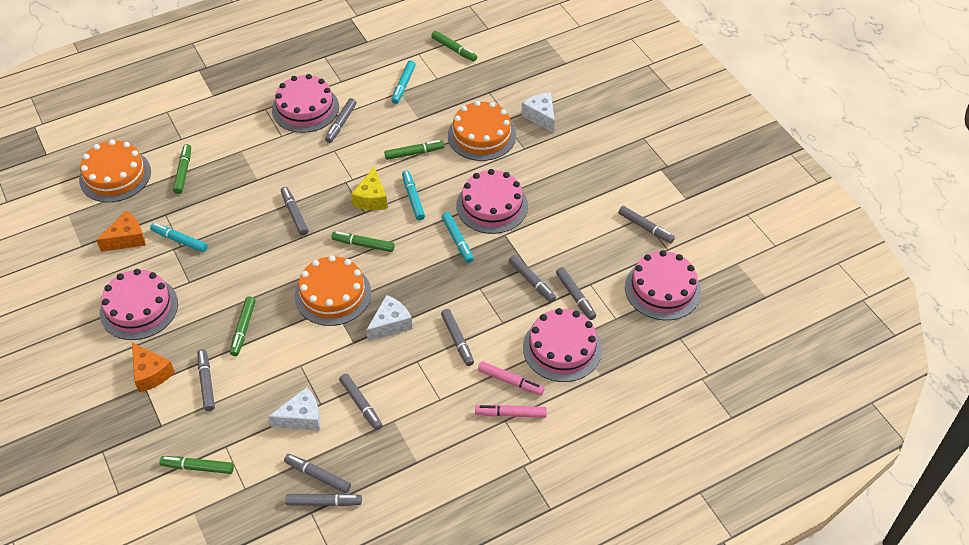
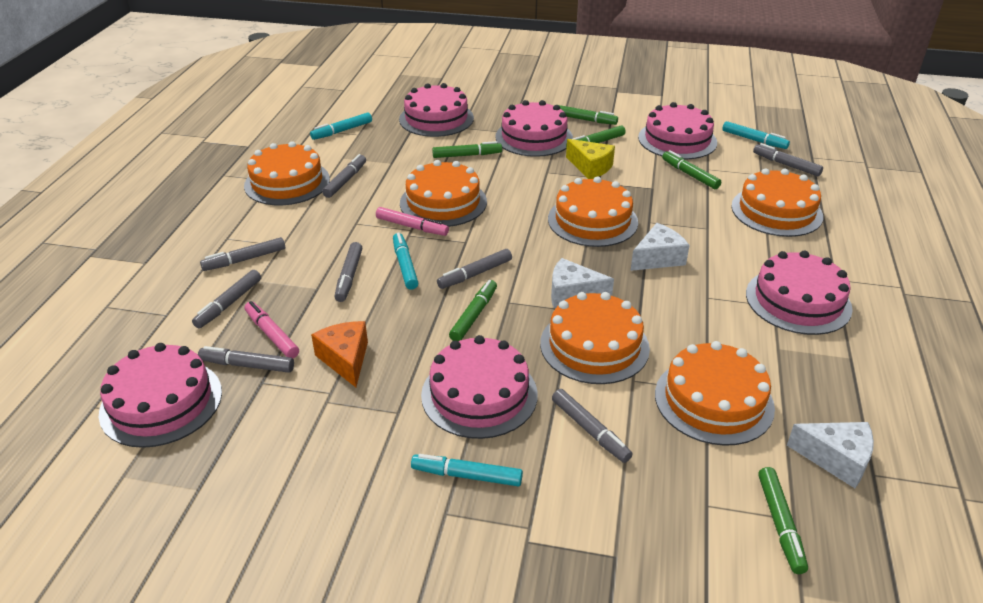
grey marker: [197,349,215,411] [281,187,308,236] [284,454,351,493] [286,493,362,506] [325,98,357,143] [339,374,383,430] [441,309,474,366] [509,255,556,302] [556,267,596,320] [618,206,675,243] = 10 -> [192,270,261,328] [198,346,294,373] [200,237,285,271] [322,154,366,198] [334,242,362,302] [437,249,512,289] [552,389,633,463] [753,143,823,176] = 8
orange cake: [79,140,151,202] [295,255,371,326] [448,101,516,161] = 3 -> [244,141,330,205] [400,160,487,227] [540,292,650,384] [548,177,638,247] [655,341,775,446] [731,168,823,237] = 6
orange cheese: [96,211,146,252] [132,342,175,393] = 2 -> [311,321,368,387] = 1
pink cake: [100,269,178,340] [272,74,339,133] [456,169,528,234] [523,308,602,382] [625,250,701,320] = 5 -> [99,343,222,448] [399,83,474,137] [421,335,538,439] [495,100,573,157] [638,102,717,160] [746,250,853,335] = 6

